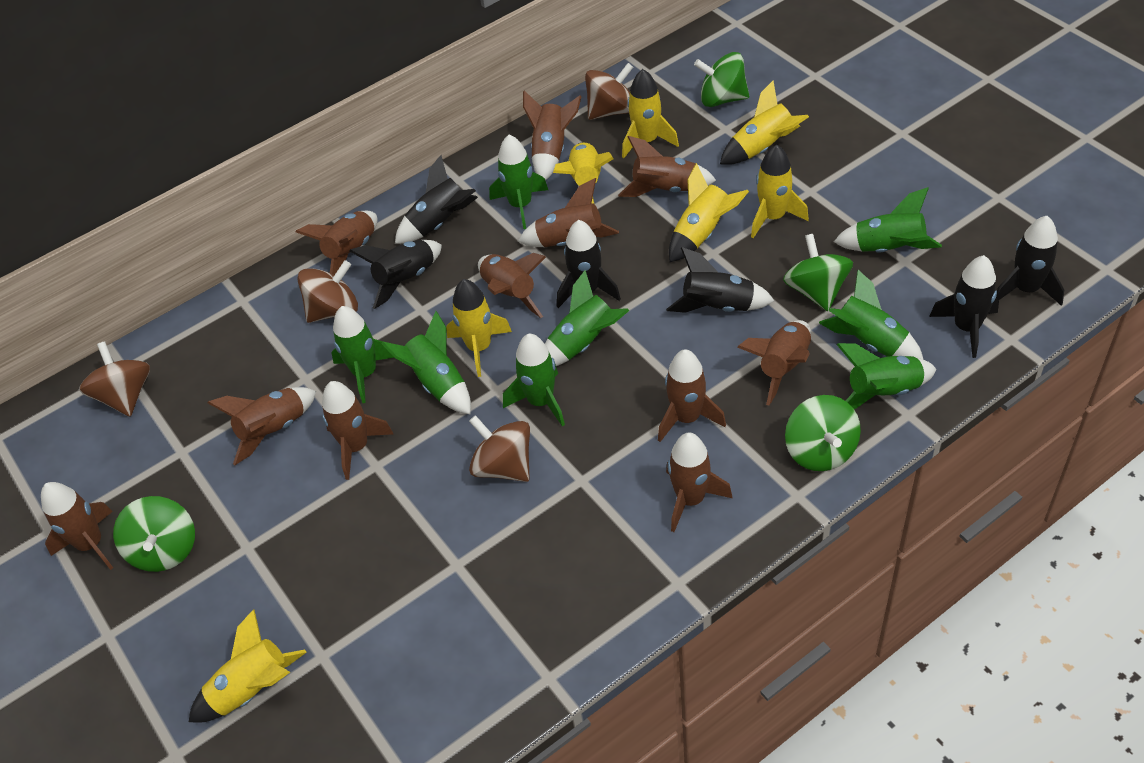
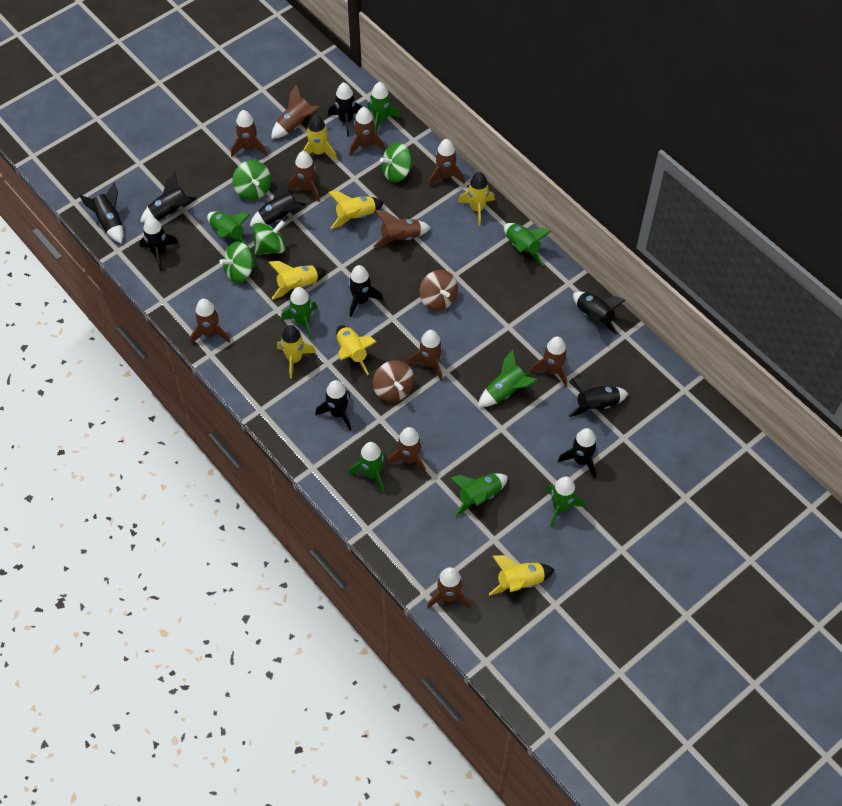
black rocket: [349,240,442,309] [395,155,478,244] [557,220,621,308] [666,247,774,313] [929,255,999,358] [996,216,1064,306] = 6 -> [79,183,123,244] [140,172,197,223] [140,217,178,270] [250,177,306,227] [316,380,351,431] [328,82,362,137] [349,265,383,317] [558,428,597,479] [568,378,628,417] [573,292,625,335] = 10
brown spinning top: [79,341,150,417] [297,260,358,323] [469,415,530,482] [585,63,633,120] = 4 -> [373,360,414,402] [420,270,458,311] = 2

